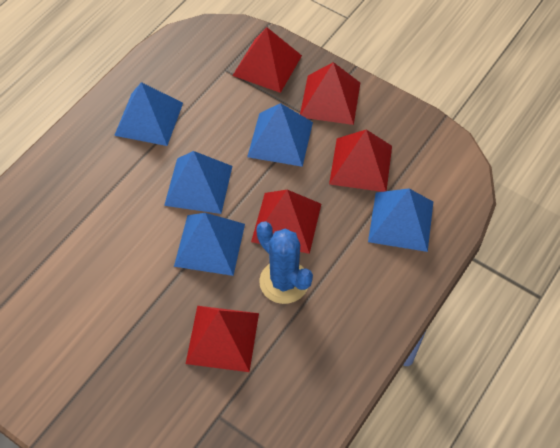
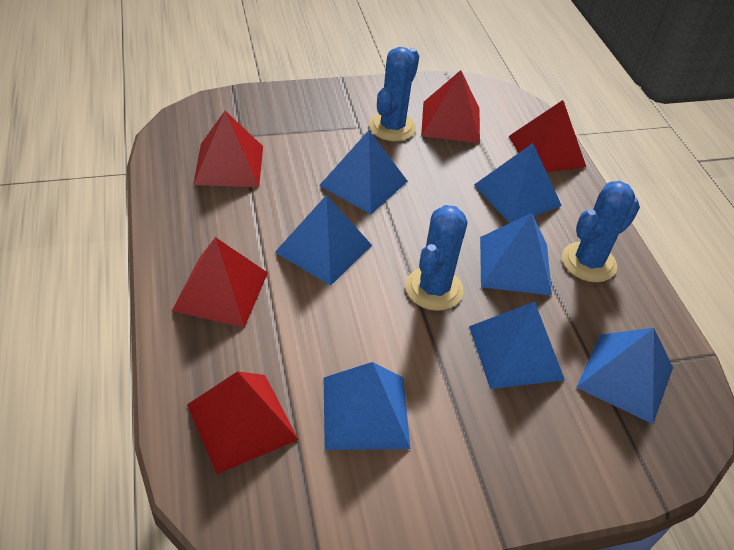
blue cactus: [256,222,313,304] = 1 -> [369,47,419,142] [405,205,468,311] [562,181,640,283] = 3
blue pyramid: [114,82,183,146] [164,151,232,214] [174,213,245,276] [247,103,313,167] [368,188,433,252] = 5 -> [275,195,372,286] [319,130,408,214] [324,362,410,450] [469,302,565,389] [474,143,562,223] [480,213,552,295] [576,328,673,424] = 7

